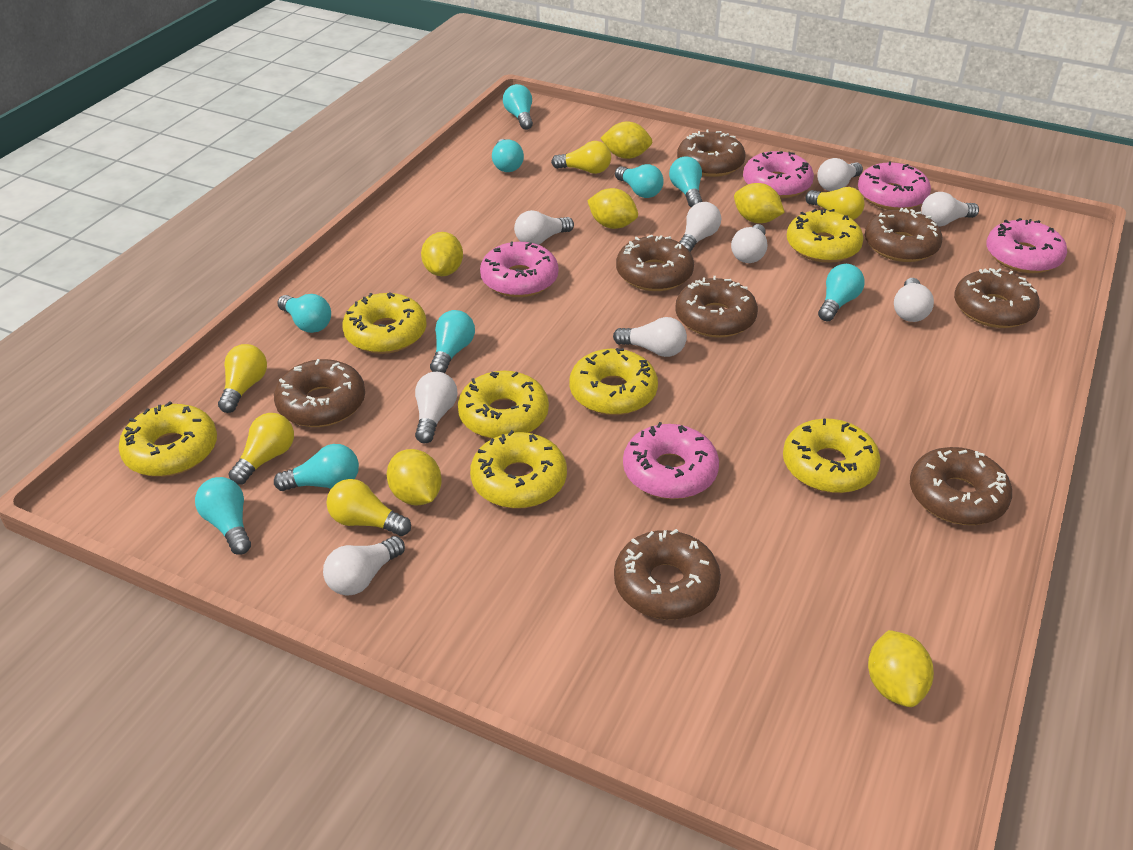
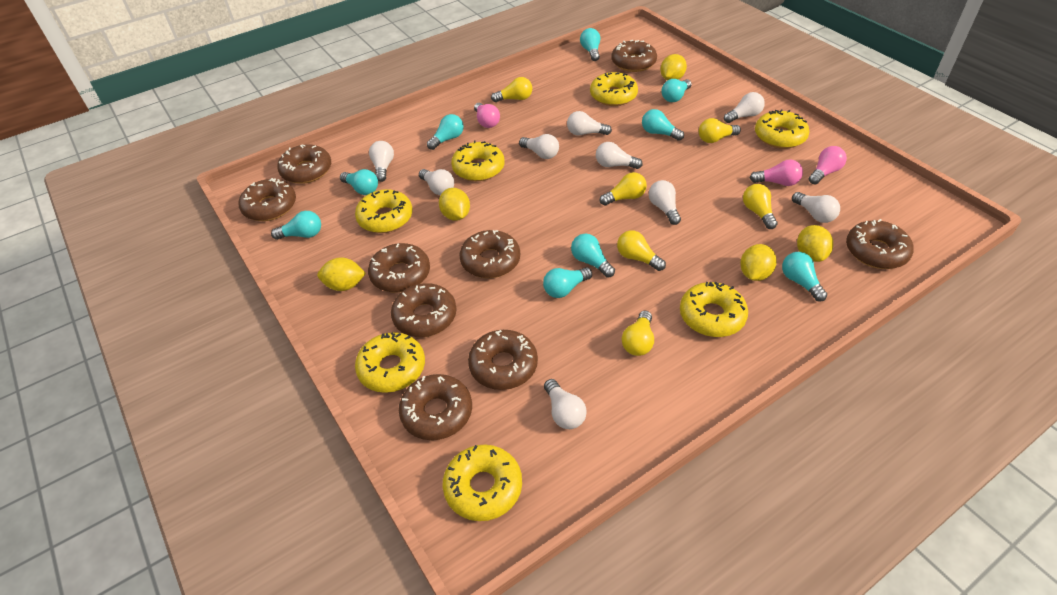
brown donut: [274,359,365,427] [614,529,721,620] [616,235,694,291] [675,276,758,338] [677,129,745,177] [865,208,943,262] [910,447,1012,525] [954,268,1040,328] = 8 -> [238,178,296,221] [277,144,331,184] [368,243,430,293] [391,283,456,337] [399,374,472,440] [459,230,520,278] [468,330,538,390] [612,40,657,72] [846,219,914,269] = 9
pink donut: [480,241,558,297] [623,422,719,499] [743,151,814,198] [858,161,931,210] [986,218,1067,273] = 5 -> none = 0
pink light bulb: none = 0 -> [474,103,500,128] [750,159,803,186] [809,146,847,184] = 3
yellow lemon: [387,449,442,505] [421,232,463,276] [587,188,638,229] [600,122,652,159] [734,183,785,223] [868,630,934,707] = 6 -> [317,257,366,291] [439,188,470,221] [660,54,687,81] [740,244,777,281] [797,225,833,262] = 5
yellow light bulb: [218,344,267,413] [228,413,294,485] [327,479,411,536] [551,141,611,174] [806,187,865,220] = 5 -> [491,77,532,102] [600,172,647,206] [617,230,666,271] [622,311,654,356] [699,118,741,143] [743,184,778,229] = 6

